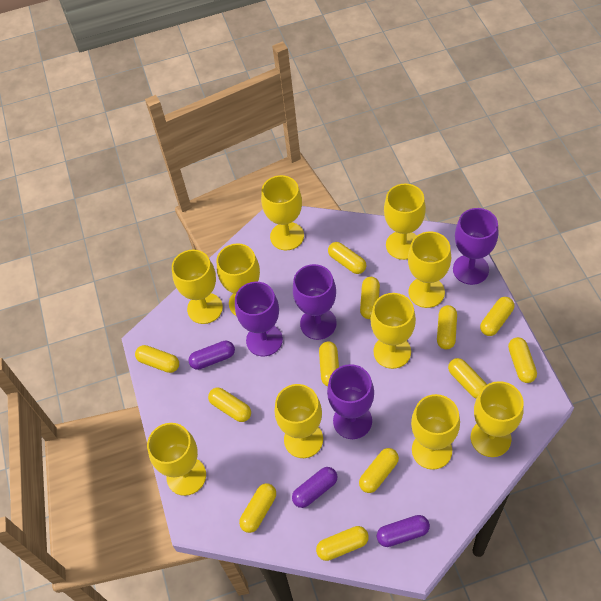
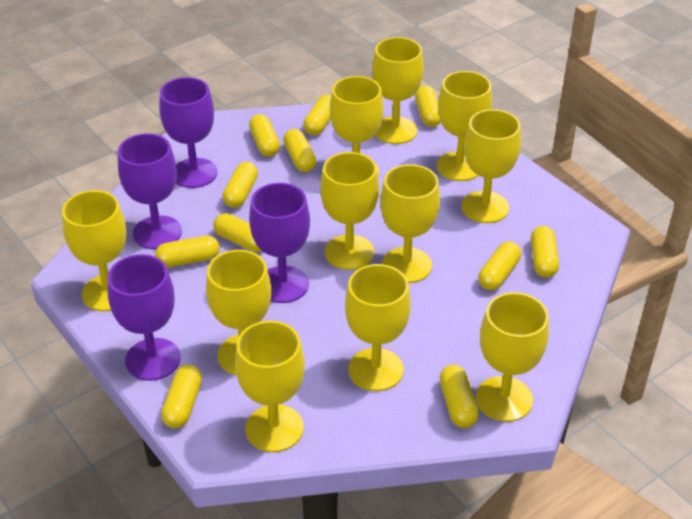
purple capsule: [188,341,235,370] [292,467,338,508] [377,515,430,547] = 3 -> none = 0
yellow capsule: [135,345,179,373] [208,387,251,422] [239,483,276,533] [316,526,369,561] [319,341,339,386] [328,242,366,274] [359,448,399,493] [360,277,380,319] [437,305,457,349] [448,358,487,399] [480,297,514,336] [508,337,537,383] = 12 -> [155,236,220,267] [161,365,202,428] [213,213,262,252] [222,162,258,208] [249,114,280,157] [283,129,317,172] [303,95,331,135] [415,86,441,127] [440,365,479,428] [478,241,521,290] [531,226,559,278] = 11
yellow goblet: [147,423,206,496] [172,249,223,324] [217,243,260,316] [261,175,304,250] [275,384,323,458] [371,293,416,369] [384,183,426,260] [408,232,451,308] [411,394,460,470] [471,381,524,457] = 10 -> [62,190,126,311] [206,250,271,375] [235,321,305,452] [321,152,379,270] [330,76,384,175] [345,264,411,391] [372,37,424,144] [381,164,440,283] [437,71,492,181] [462,109,521,223] [476,292,549,422] = 11

